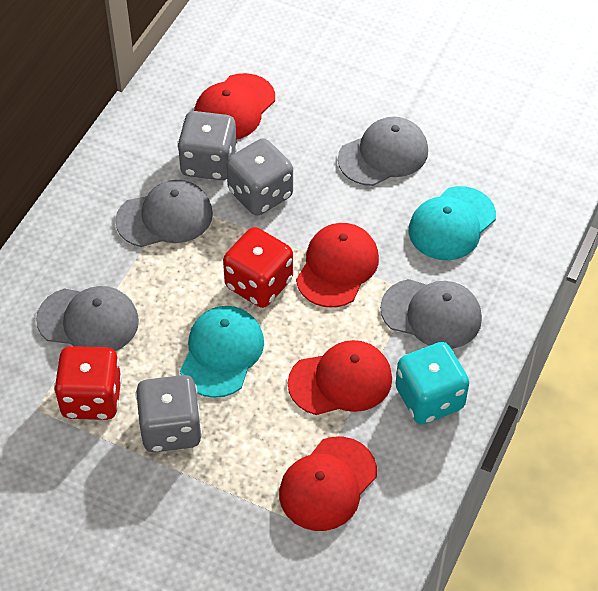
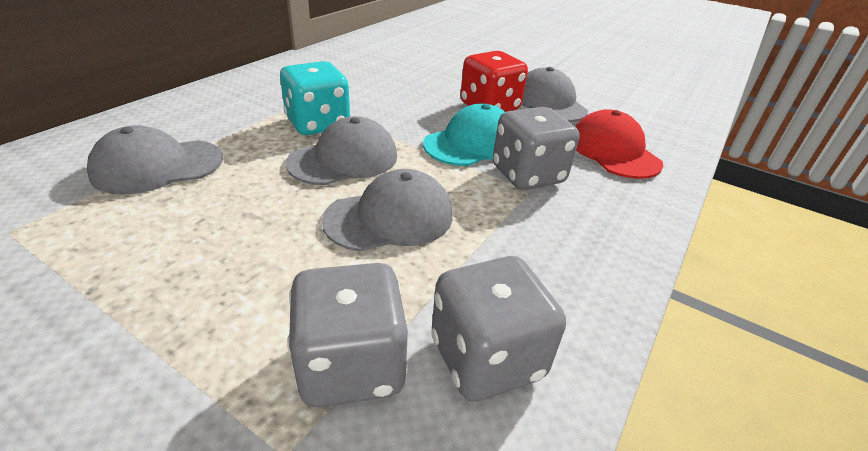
red cap: [194,73,275,140] [279,437,377,531] [288,340,392,415] [296,223,379,307] = 4 -> [575,109,663,179] = 1
red dice: [54,346,122,420] [223,227,293,308] = 2 -> [460,51,528,112] = 1
turquoise cap: [180,306,264,398] [409,186,496,260] = 2 -> [423,104,505,166] = 1

